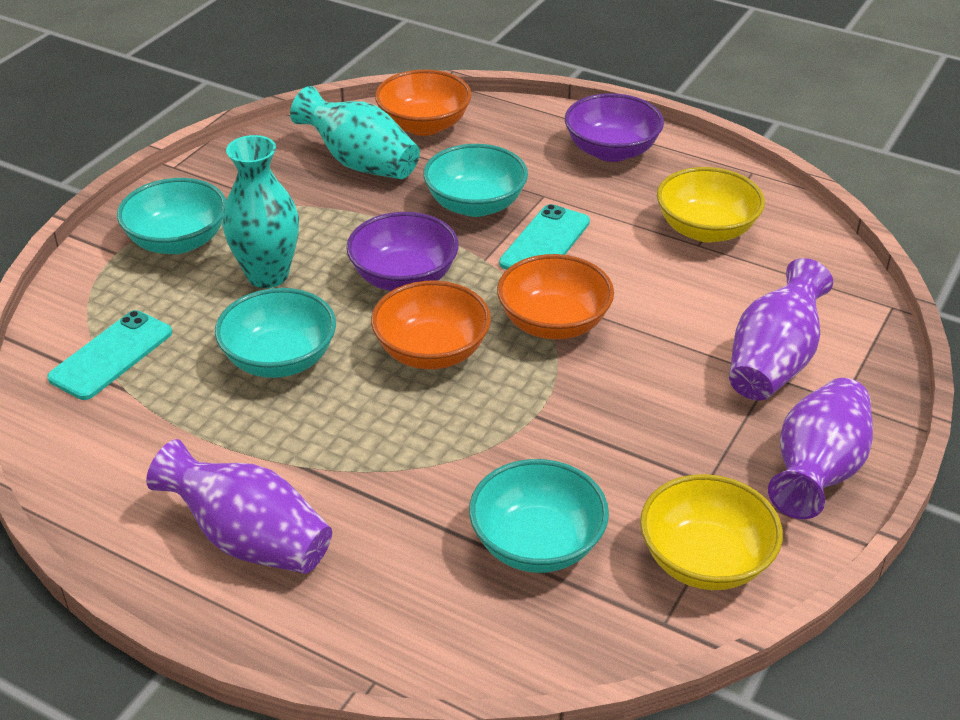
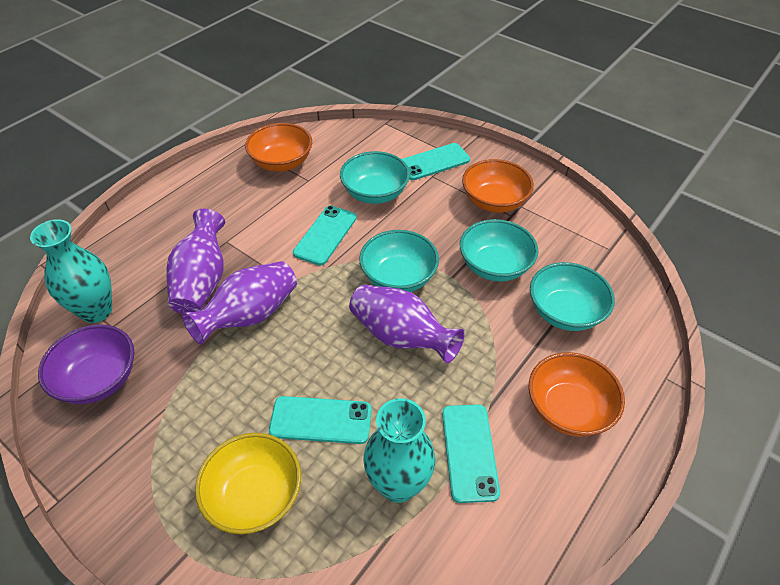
purple bowl: [346,212,459,291] [565,93,664,162] = 2 -> [38,324,134,404] = 1
turquoise phone: [47,310,172,400] [499,204,590,270] = 2 -> [269,396,371,444] [293,205,357,266] [402,143,470,180] [442,405,500,503] = 4
yellow bowl: [640,474,783,590] [657,167,765,242] = 2 -> [195,433,301,534] = 1

